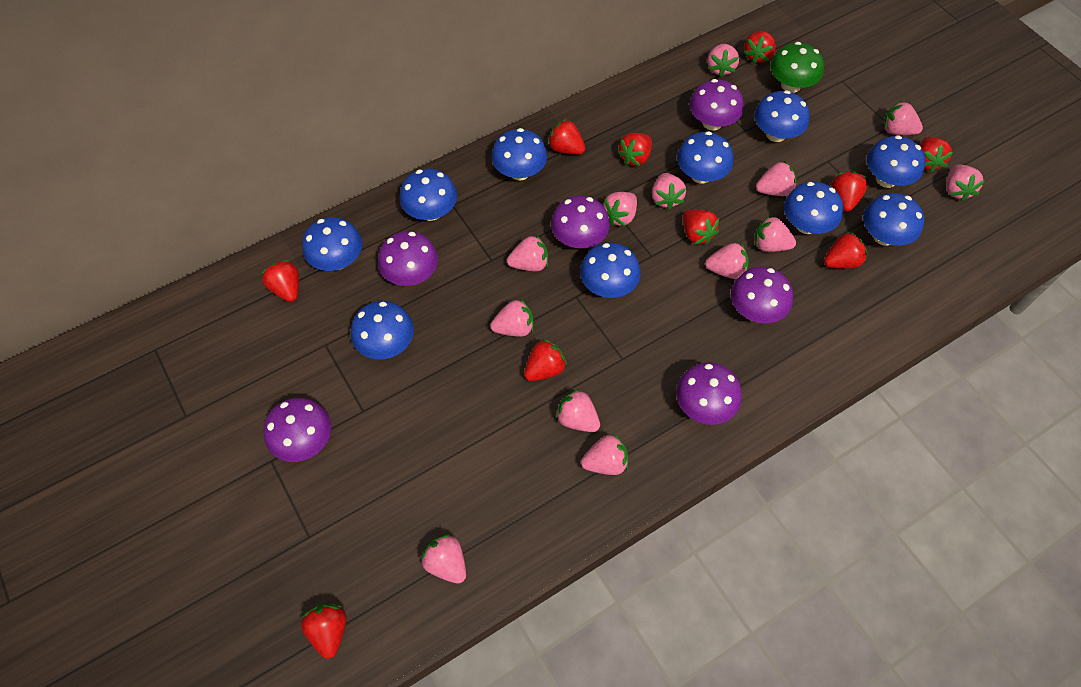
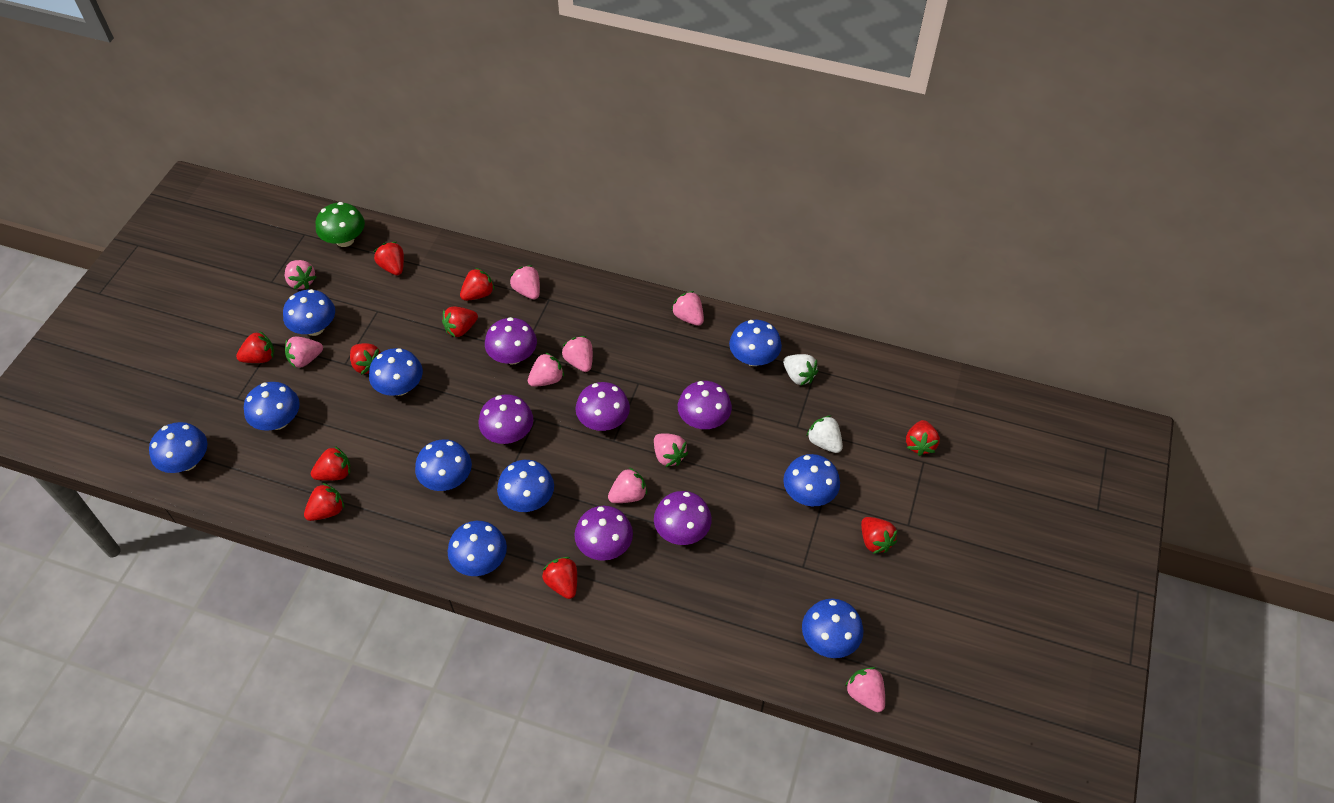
pink strawberry: [421,534,466,584] [490,299,534,337] [507,235,548,271] [555,389,600,432] [581,434,628,475] [603,192,637,226] [652,173,686,210] [705,242,749,279] [707,44,739,78] [754,216,796,252] [756,161,796,196] [883,101,923,135] [946,164,985,201] = 13 -> [285,260,317,289] [285,337,323,368] [510,265,540,300] [528,352,564,387] [562,336,593,372] [608,467,647,503] [654,433,688,467] [672,291,704,326] [845,667,885,712] = 9
white strawberry: none = 0 -> [783,354,818,386] [807,415,843,453] = 2

